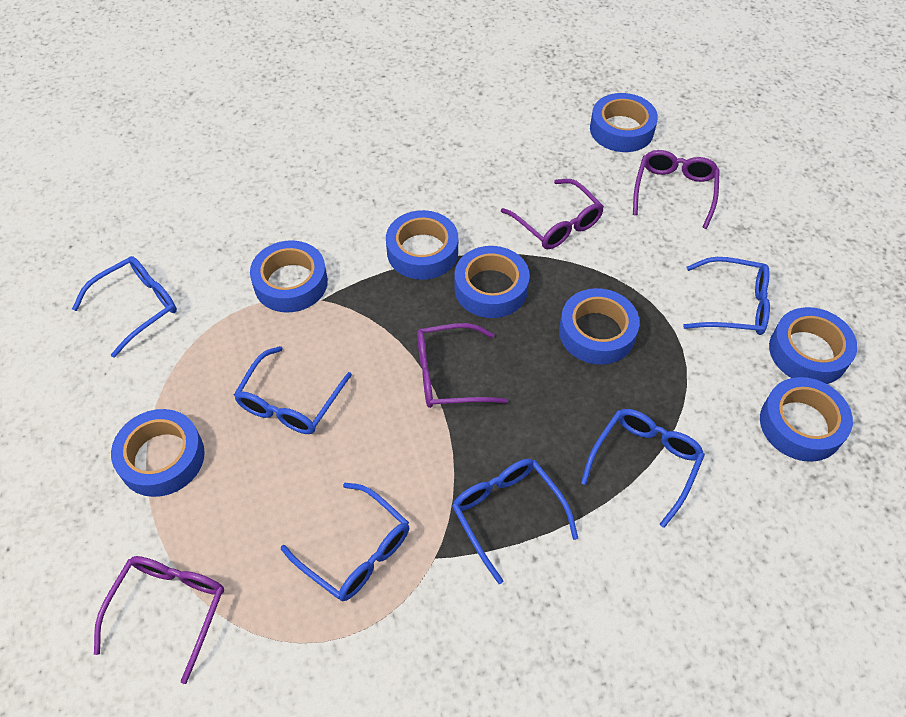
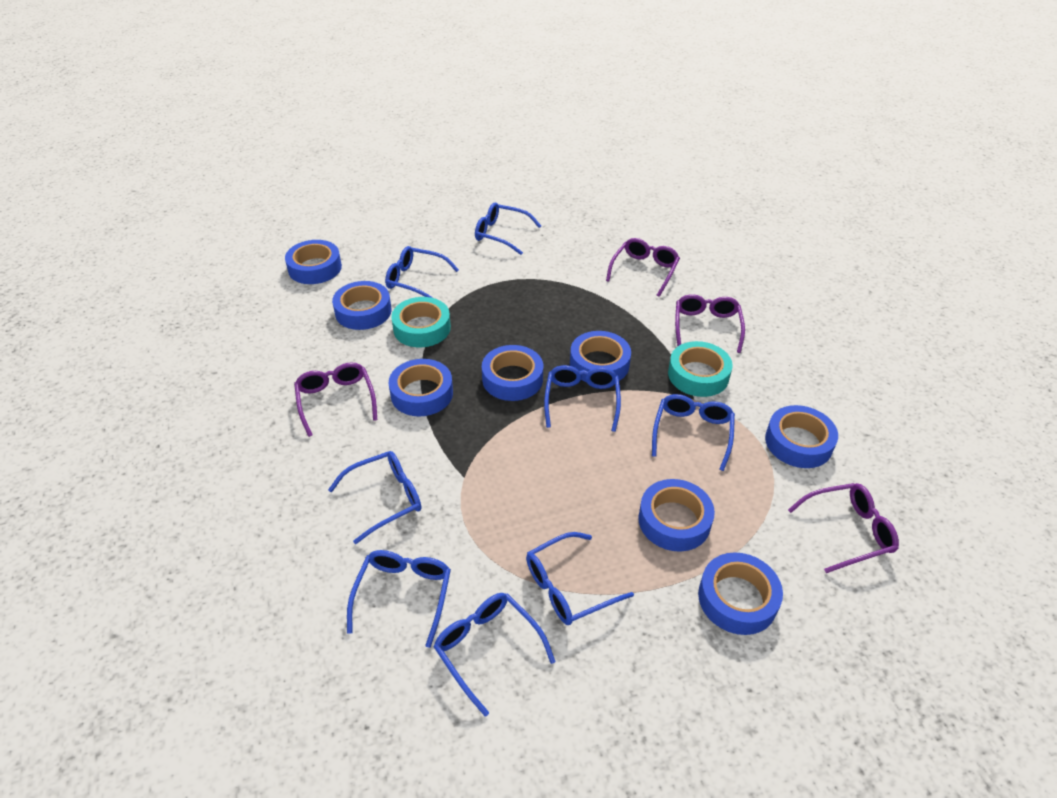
blue glasses: [72,256,177,358] [234,346,352,434] [281,483,409,601] [452,459,578,584] [581,409,705,528] [683,257,770,335] = 6 -> [328,451,421,544] [347,550,451,648] [385,246,459,298] [434,593,556,717] [475,202,541,255] [526,532,634,625] [544,365,621,432] [652,394,735,471] = 8
turquoise tape: none = 0 -> [391,297,451,347] [668,341,733,397] = 2

